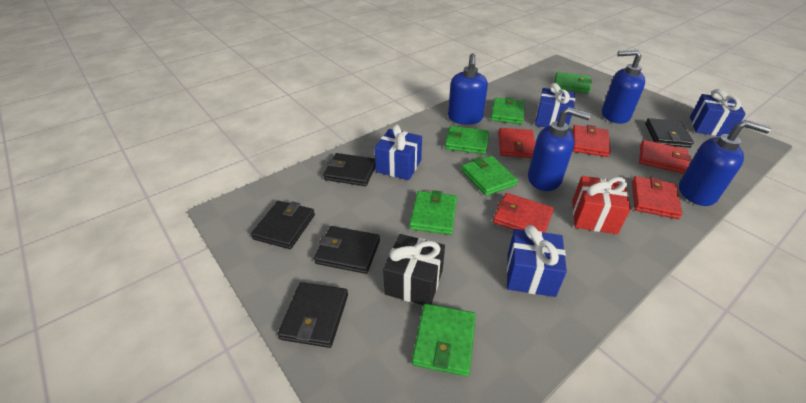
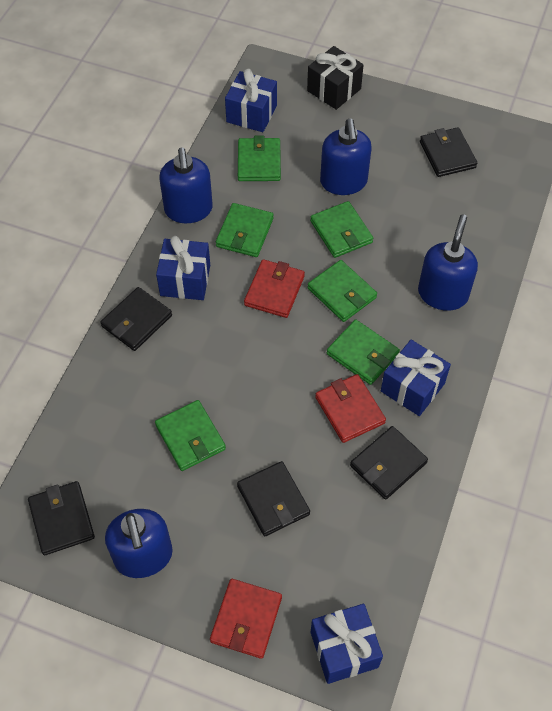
red gift: [572,176,631,234] = 1 -> none = 0
red wallet: [493,193,554,233] [499,128,535,158] [572,125,611,157] [632,176,683,219] [639,140,691,174] = 5 -> [210,579,282,659] [244,259,305,318] [315,374,386,443] = 3

